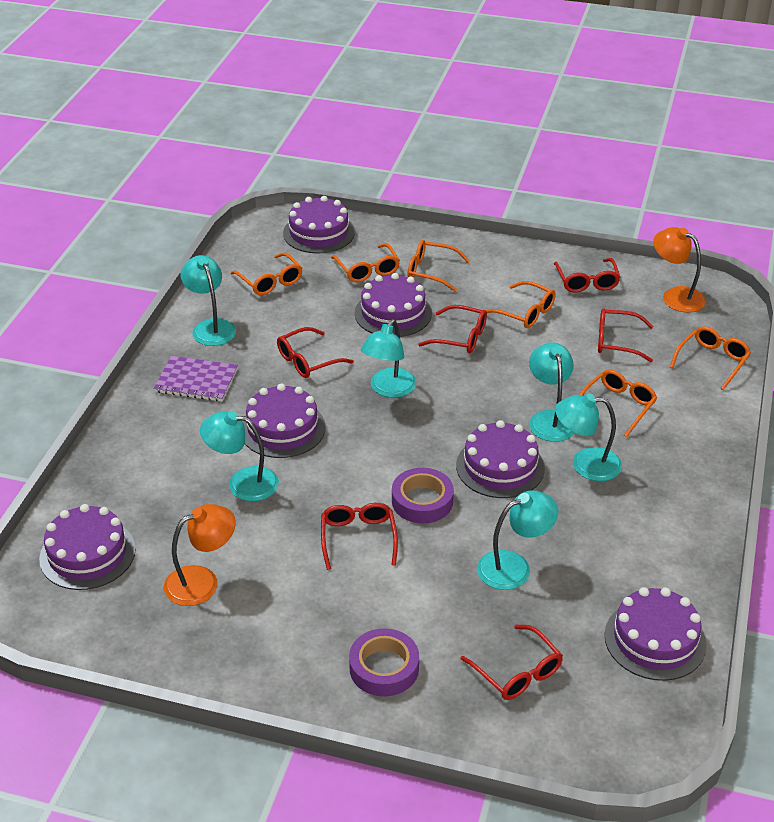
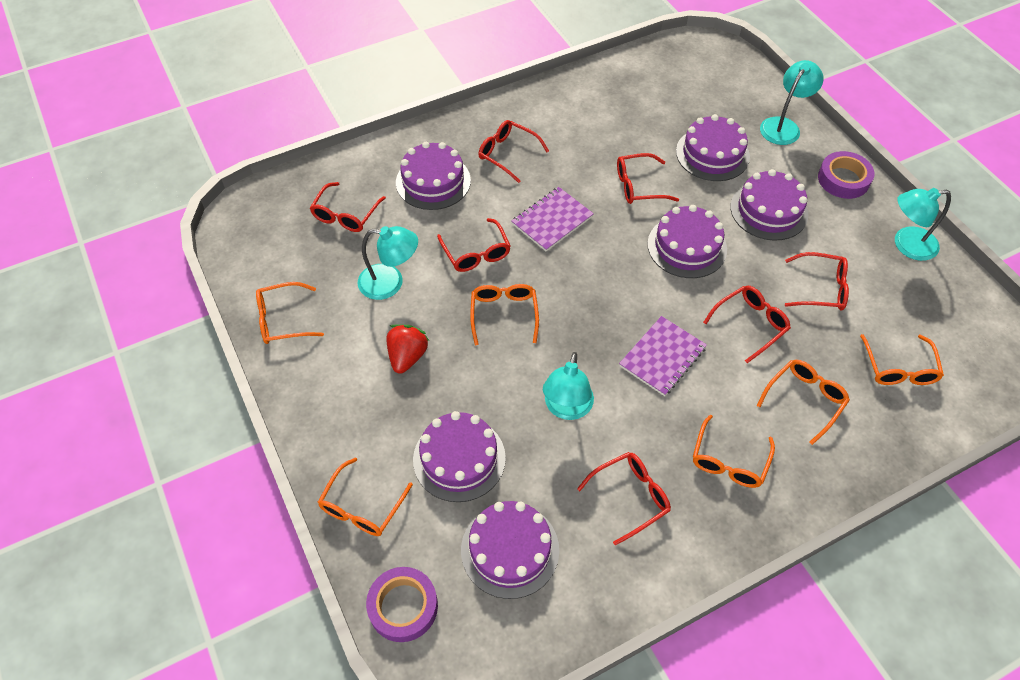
orange lamp: [164,504,236,606] [653,227,706,313] = 2 -> none = 0
purple notebook: [153,356,238,401] = 1 -> [511,187,594,251] [619,316,707,396] = 2
red glasses: [277,327,354,378] [321,503,398,570] [418,305,487,353] [461,625,563,700] [554,258,621,293] [598,308,654,362] = 6 -> [310,182,386,232] [437,218,511,272] [478,120,549,183] [577,452,671,545] [617,153,679,204] [703,286,791,363] [785,252,849,310] = 7
red strawberry: none = 0 -> [386,324,429,374] = 1
turquoise lamp: [181,255,236,346] [200,411,279,501] [361,319,416,398] [477,491,558,590] [529,343,574,442] [555,394,622,481] = 6 -> [358,226,418,300] [543,352,594,420] [760,60,824,145] [895,188,951,261] = 4

